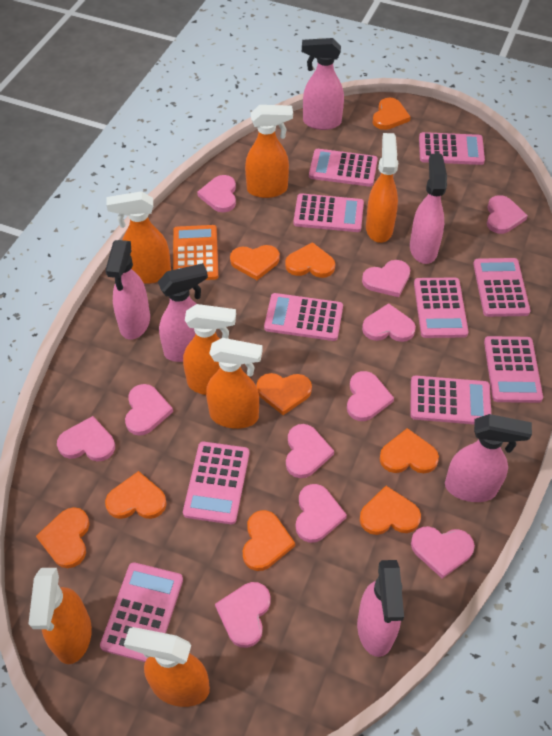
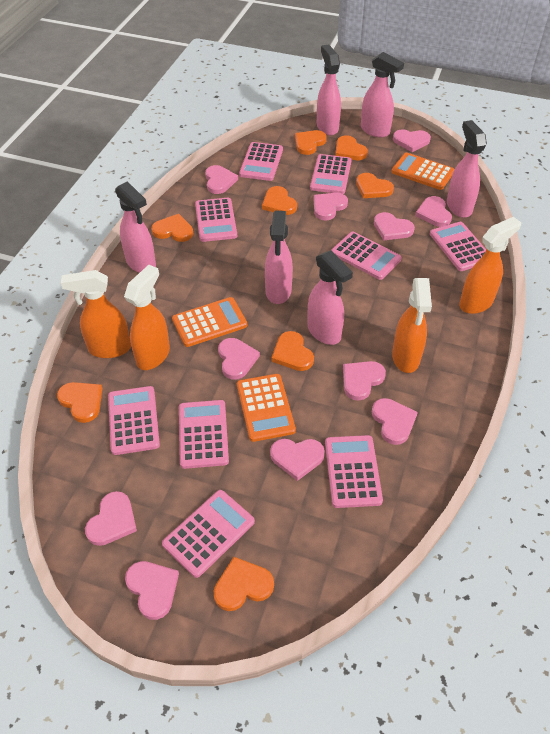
orange calculator: [173,225,218,280] = 1 -> [172,297,247,347] [237,374,296,442] [391,153,455,190] = 3
orange heart: [36,507,90,568] [105,471,166,519] [230,245,280,280] [243,510,295,571] [256,373,312,415] [285,242,335,278] [360,486,421,535] [373,98,410,130] [380,428,439,473] = 9 -> [57,382,103,423] [151,214,193,242] [214,557,274,611] [262,186,297,215] [271,331,314,371] [295,130,327,155] [335,135,368,160] [356,173,394,198] = 8
orange spray bottle: [28,568,92,664] [106,191,171,284] [124,627,210,707] [183,304,236,395] [206,338,263,429] [245,105,293,198] [366,133,398,243] = 7 -> [61,270,131,358] [124,265,170,370] [392,278,432,373] [459,217,521,314] = 4
pink calculator: [100,562,183,662] [183,442,249,524] [264,293,343,341] [293,193,364,232] [309,149,378,187] [410,376,491,424] [414,278,469,338] [419,132,485,165] [473,258,530,317] [484,336,543,403] = 10 -> [108,386,160,455] [162,490,255,578] [179,400,229,469] [195,198,237,242] [239,142,283,181] [310,154,352,194] [325,435,383,508] [332,232,402,280] [430,222,486,271] = 9

